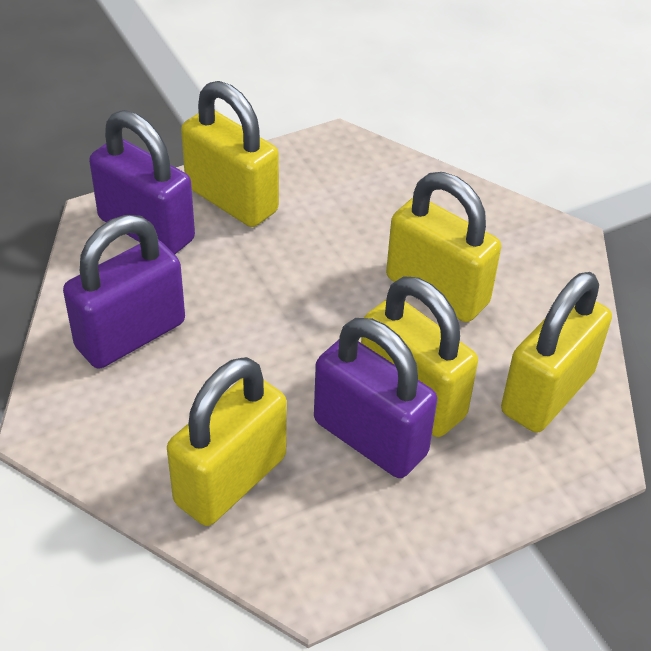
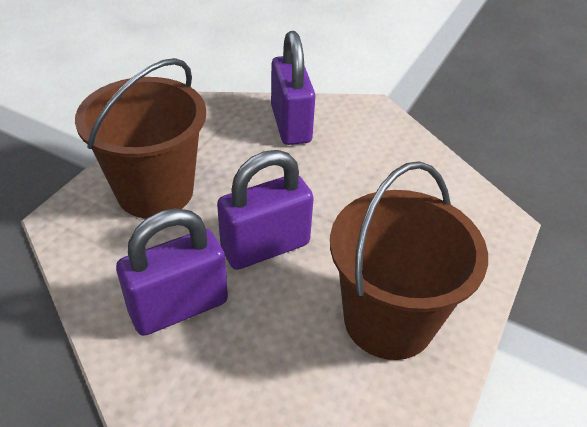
brown bucket: none = 0 -> [75,58,206,218] [330,161,488,360] = 2
yellow padlock: [167,357,287,526] [181,81,279,227] [361,276,478,437] [386,172,501,322] [501,272,612,433] = 5 -> none = 0

